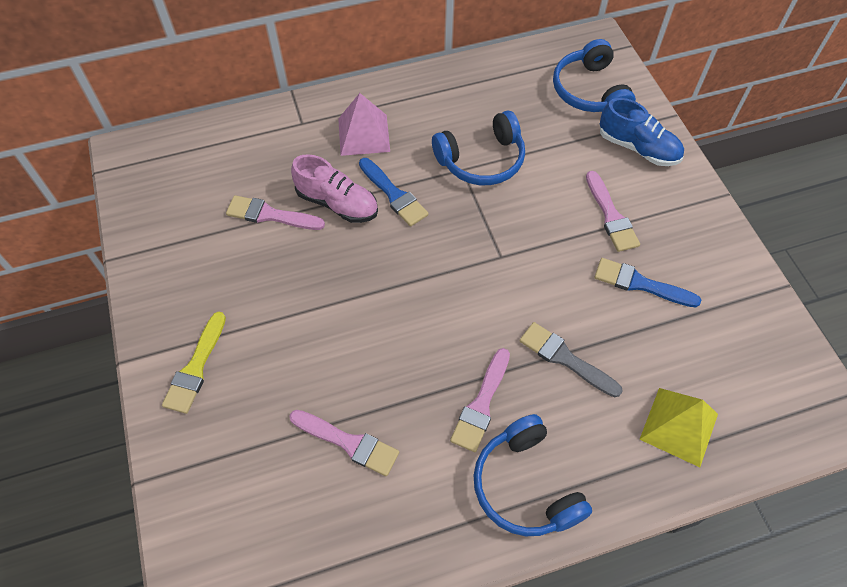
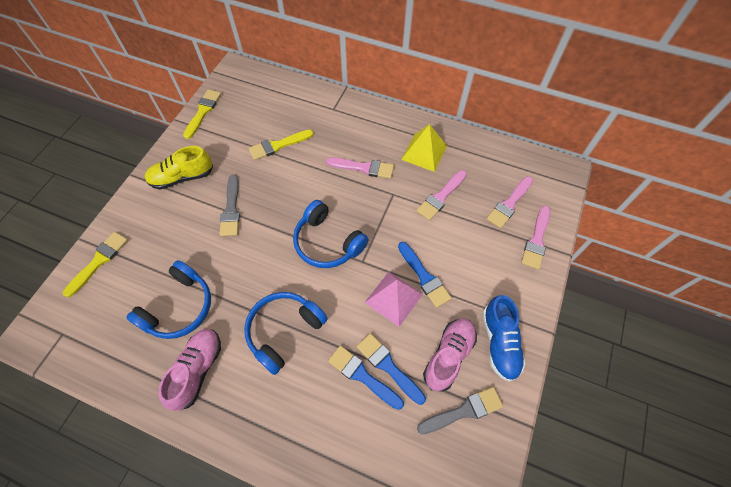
blue brush: [359,158,429,226] [594,258,701,307] = 2 -> [328,345,404,410] [357,333,426,405] [398,242,452,308] = 3
grey brush: [519,322,623,397] = 1 -> [220,175,240,236] [417,387,503,434] = 2
pink shoe: [291,154,378,223] = 1 -> [158,329,221,411] [423,318,477,391] = 2
yellow brush: [162,312,226,414] = 1 -> [63,232,128,297] [183,89,221,139] [249,130,314,160] = 3
yellow shoe: none = 0 -> [145,146,213,190] = 1

